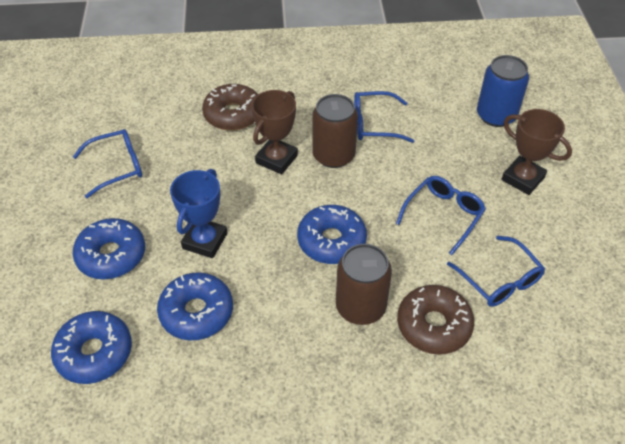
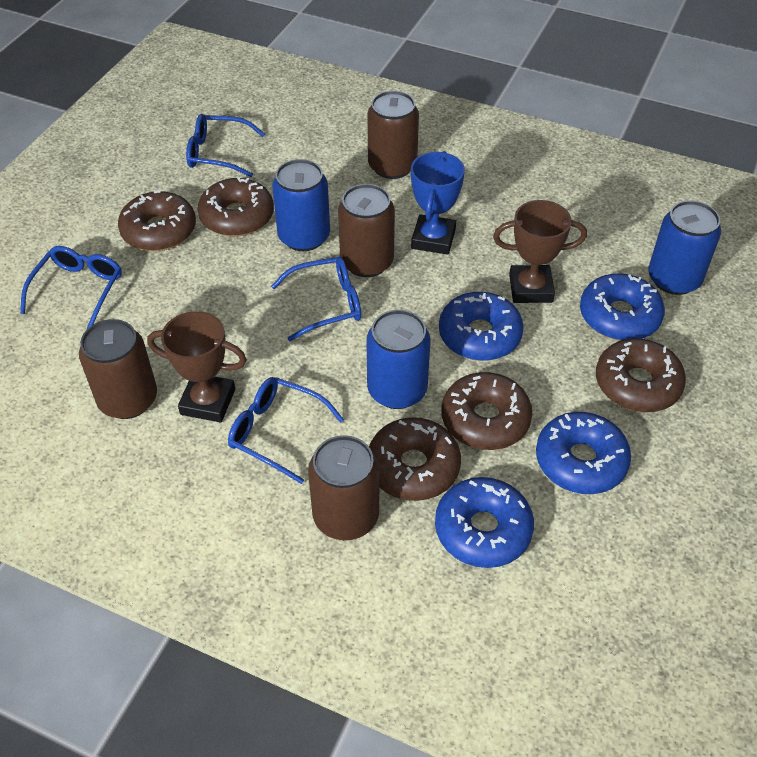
blue can: [477,55,529,127] = 1 -> [272,159,330,251] [367,310,431,409] [648,201,721,295] = 3
brown can: [312,94,358,168] [336,244,392,325] = 2 -> [79,319,157,419] [308,435,379,540] [338,184,395,277] [368,91,419,179] = 4
brown donut: [202,84,258,131] [397,285,474,355] = 2 -> [118,190,196,251] [198,177,274,237] [369,417,461,501] [441,372,532,450] [596,338,686,412] = 5

